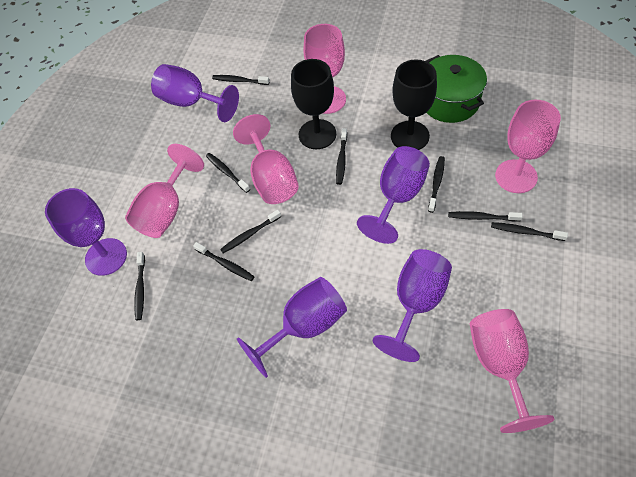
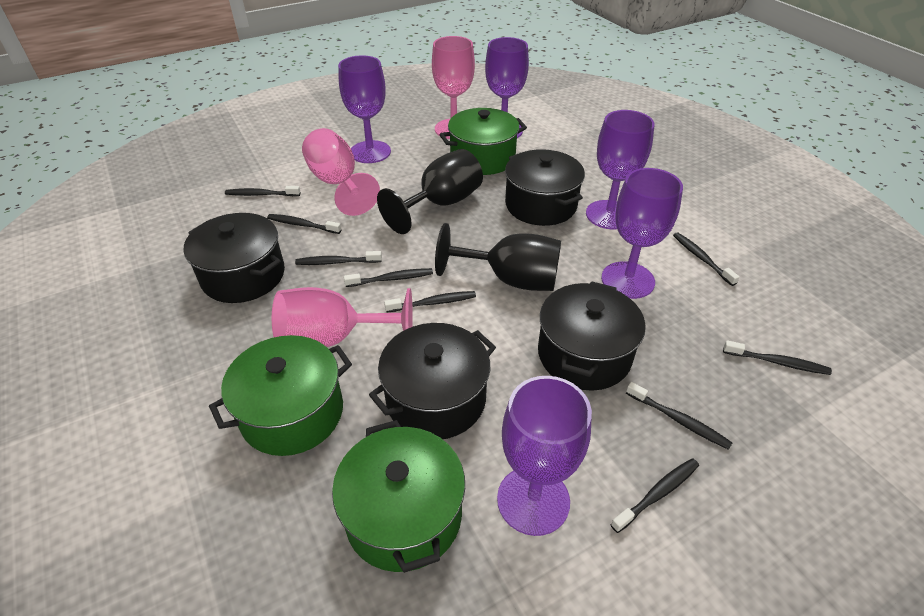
black pot: none = 0 -> [184,213,285,303] [369,323,496,439] [505,149,585,226] [538,281,646,391] = 4
green pot: [426,55,487,123] = 1 -> [209,335,352,456] [332,420,465,573] [439,108,527,175] = 3
pink goblet: [125,144,204,238] [233,114,298,204] [304,24,346,114] [470,309,554,433] [495,100,561,193] = 5 -> [272,287,413,347] [302,128,380,216] [432,36,475,139] = 3

